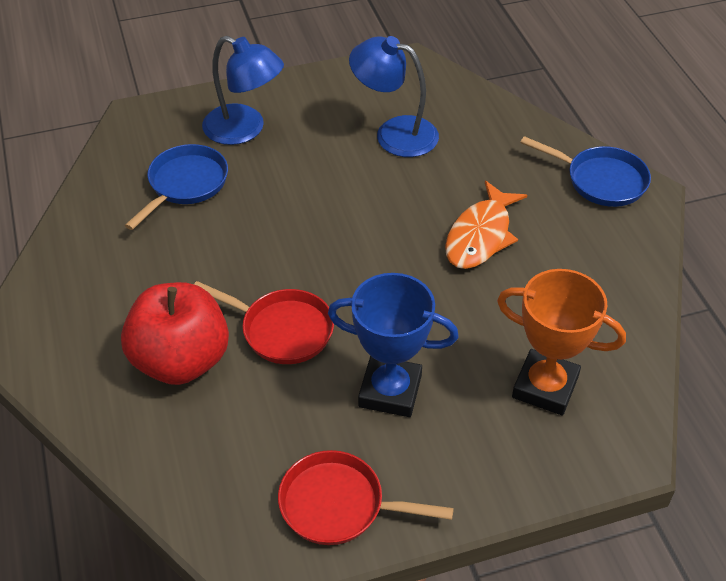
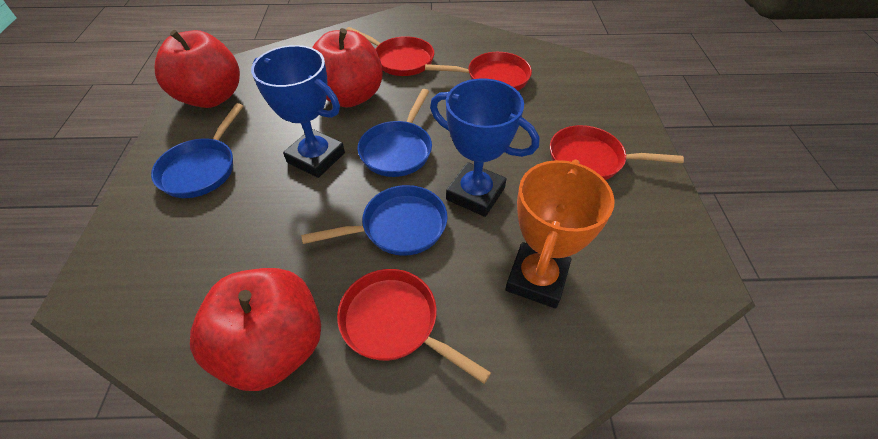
blue lamp: [202,36,284,145] [349,36,439,157] = 2 -> none = 0
blue pan: [125,144,228,230] [520,136,651,207] = 2 -> [151,103,243,198] [301,185,448,256] [358,89,432,177] = 3
blue trophy: [328,273,459,417] = 1 -> [251,45,345,178] [430,78,539,217] = 2
orange fish: [445,181,527,269] = 1 -> none = 0
red apple: [121,282,229,385] = 1 -> [154,30,240,108] [190,268,321,391] [312,28,383,108] = 3
red pan: [194,281,334,364] [278,450,454,545] = 2 -> [337,269,491,384] [346,27,434,76] [425,52,532,91] [550,125,684,180] = 4

